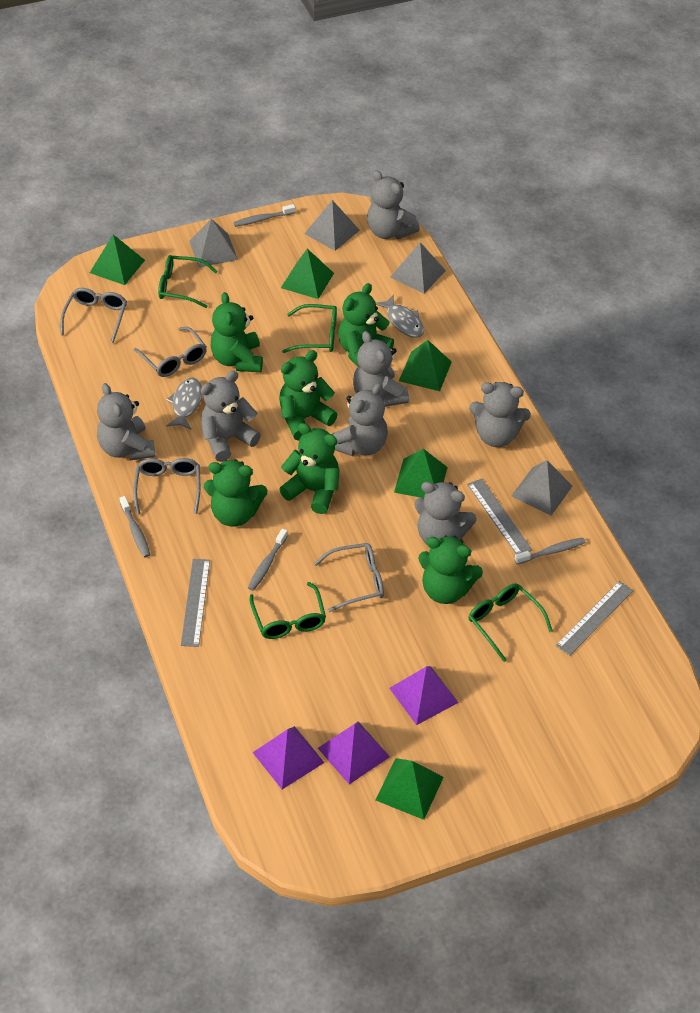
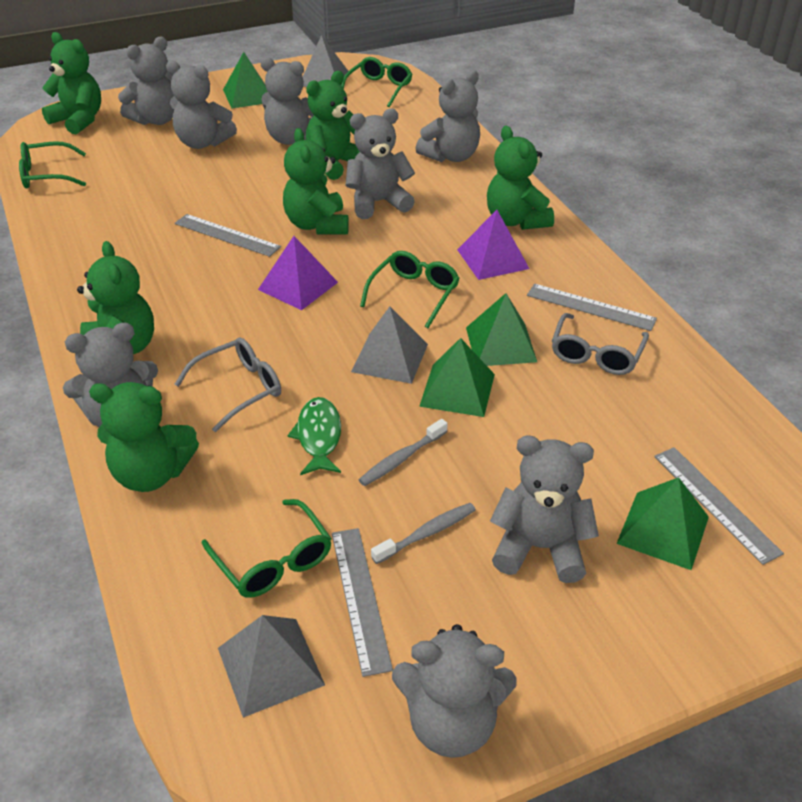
green fish: none = 0 -> [288,397,341,475] = 1
green pyramid: [90,234,145,285] [281,249,334,299] [376,758,444,820] [394,449,448,498] [399,340,452,391] = 5 -> [223,52,268,108] [419,338,495,417] [466,293,537,366] [616,477,709,570] = 4
grey fish: [166,378,202,429] [376,294,424,338] = 2 -> none = 0
grey glasses: [60,288,127,343] [133,458,200,515] [134,327,207,377] [314,543,384,612] = 4 -> [175,338,281,432] [552,313,649,375] = 2
grey pyramid: [189,218,238,267] [304,200,360,251] [390,242,446,293] [511,460,572,516] = 4 -> [218,615,325,718] [303,35,348,87] [351,306,428,384] = 3
grey ruler: [181,559,210,647] [467,478,532,554] [556,581,633,656] = 3 -> [175,214,281,257] [332,528,393,677] [527,284,657,331] [654,447,784,565] = 4
grey teddy bear: [97,383,156,461] [201,371,261,462] [332,383,388,456] [353,331,409,407] [367,170,420,239] [414,482,477,543] [469,382,531,447] = 7 -> [63,322,158,427] [118,37,174,125] [166,60,237,149] [261,57,314,145] [345,108,415,219] [392,624,517,758] [415,70,480,162] [490,436,599,583] = 8
grey toothbrush: [120,496,150,558] [233,204,295,227] [248,528,288,591] [515,537,585,565] = 4 -> [358,419,448,486] [371,503,476,564] = 2
purple pyramid: [252,726,325,789] [318,721,390,784] [389,666,459,725] = 3 -> [258,236,338,310] [457,210,529,280] = 2

